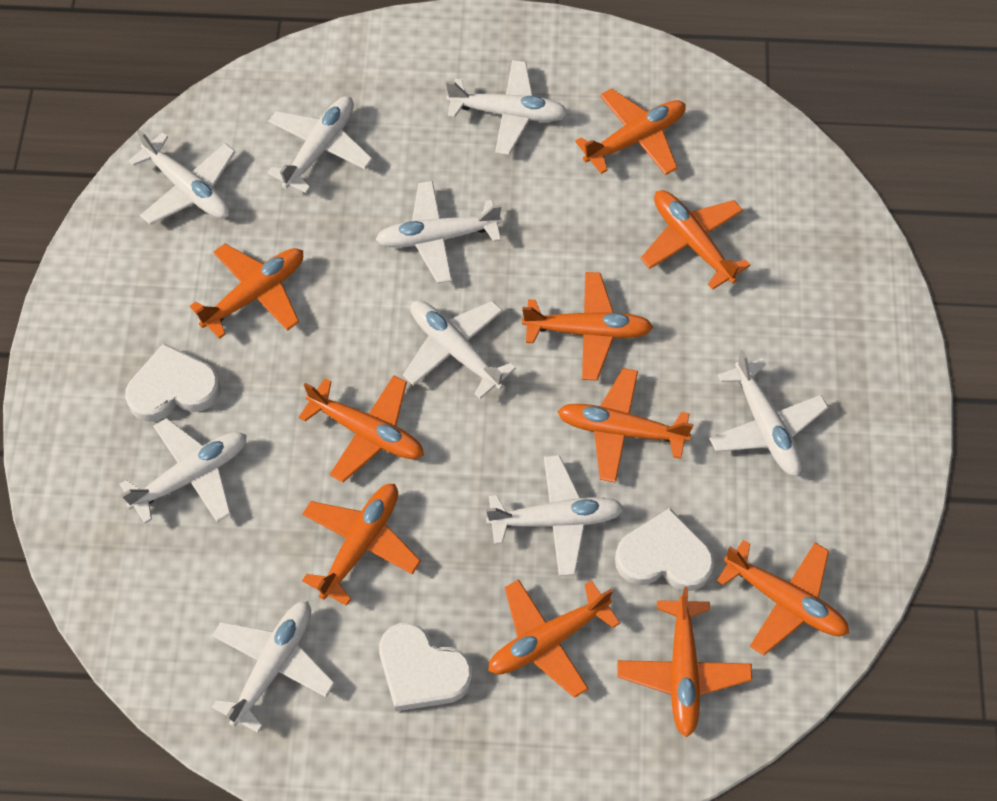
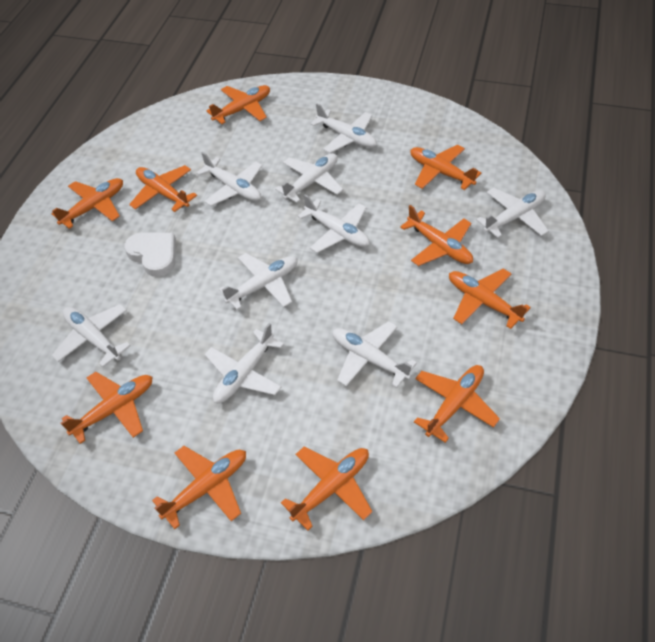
white heart: [125,343,221,422] [379,622,472,711] [615,508,714,591] = 3 -> [124,232,176,277] = 1

